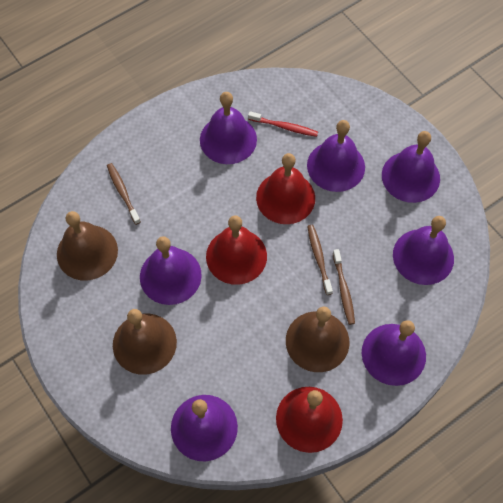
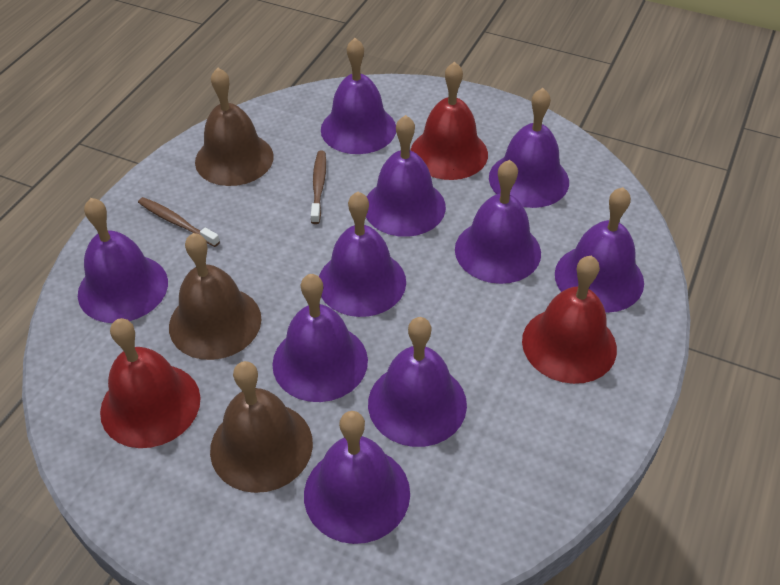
brown toothbrush: [107,163,141,225] [307,225,333,295] [333,249,355,325] = 3 -> [138,197,220,247] [311,151,326,224] = 2
purple bell: [140,236,202,305] [171,395,238,461] [200,92,257,164] [307,120,365,192] [362,320,426,386] [382,131,440,203] [393,216,454,285] = 7 -> [78,198,168,323] [272,274,368,402] [304,411,410,544] [319,192,406,317] [321,38,396,154] [366,115,446,237] [368,317,467,447] [455,160,541,284] [489,88,569,208] [555,187,644,313] = 10
red toothbrush: [248,111,318,137] = 1 -> none = 0

